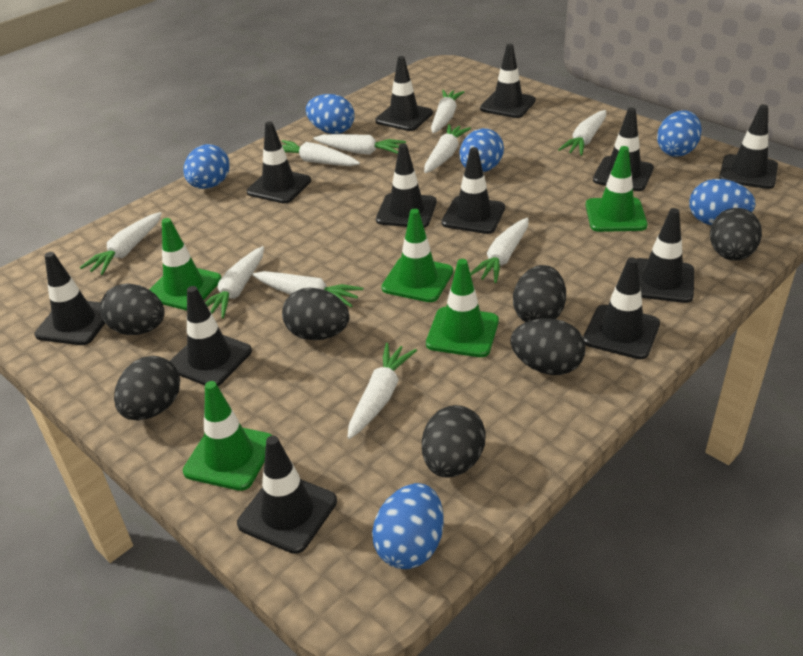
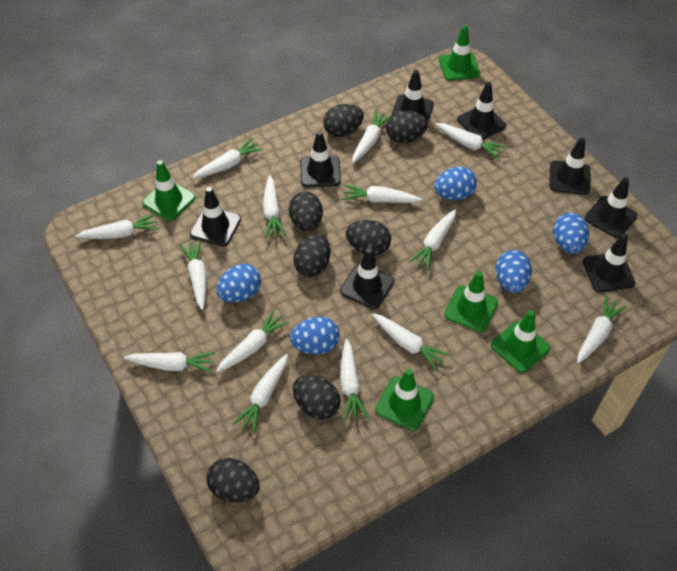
black traffic cone: [34,252,105,345] [170,286,252,386] [237,436,337,554] [247,121,311,204] [375,56,433,131] [376,144,437,228] [441,147,505,234] [480,44,536,118] [583,257,660,359] [593,107,654,191] [637,208,694,303] [719,105,778,189] = 12 -> [190,187,241,247] [300,131,341,187] [340,248,394,309] [391,70,434,122] [457,82,506,140] [549,137,590,195] [583,234,635,292] [585,177,638,238] = 8
blue egg: [183,144,230,189] [306,94,354,134] [372,483,444,569] [459,128,504,172] [657,110,702,157] [689,179,755,225] = 6 -> [216,264,261,303] [290,317,340,354] [434,167,477,200] [495,250,532,293] [553,213,589,254] = 5
white carrot: [80,212,162,275] [205,246,264,319] [252,271,363,307] [282,140,360,166] [313,134,406,155] [347,343,417,439] [424,124,471,173] [431,90,464,133] [470,218,529,283] [558,110,606,156] = 10 -> [75,214,159,239] [124,352,215,373] [180,240,207,310] [192,138,263,178] [216,310,289,373] [233,354,288,433] [263,175,286,238] [340,339,368,421] [342,184,422,203] [352,110,392,163] [372,313,450,371] [409,209,456,270] [436,123,507,159] [577,296,627,364] = 14

